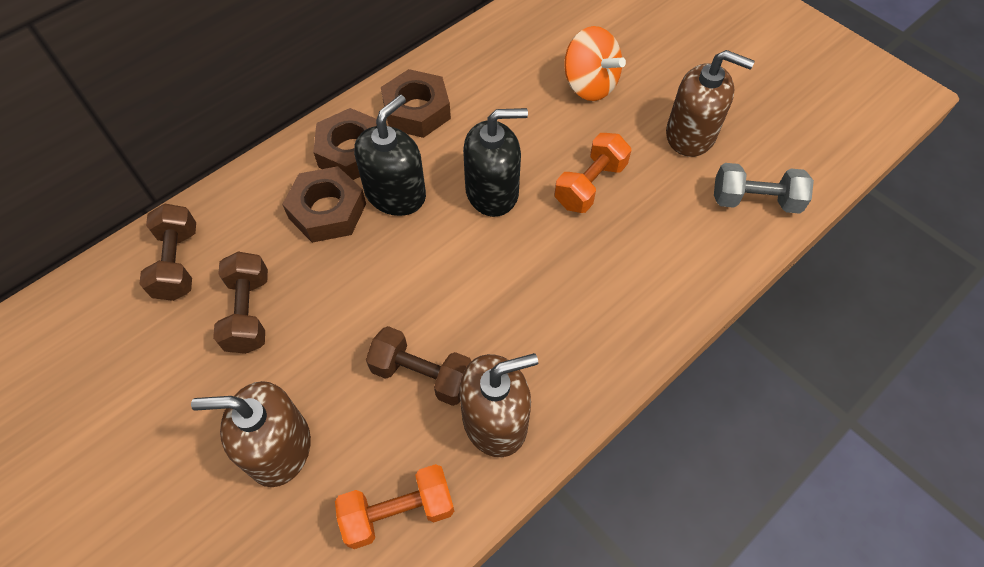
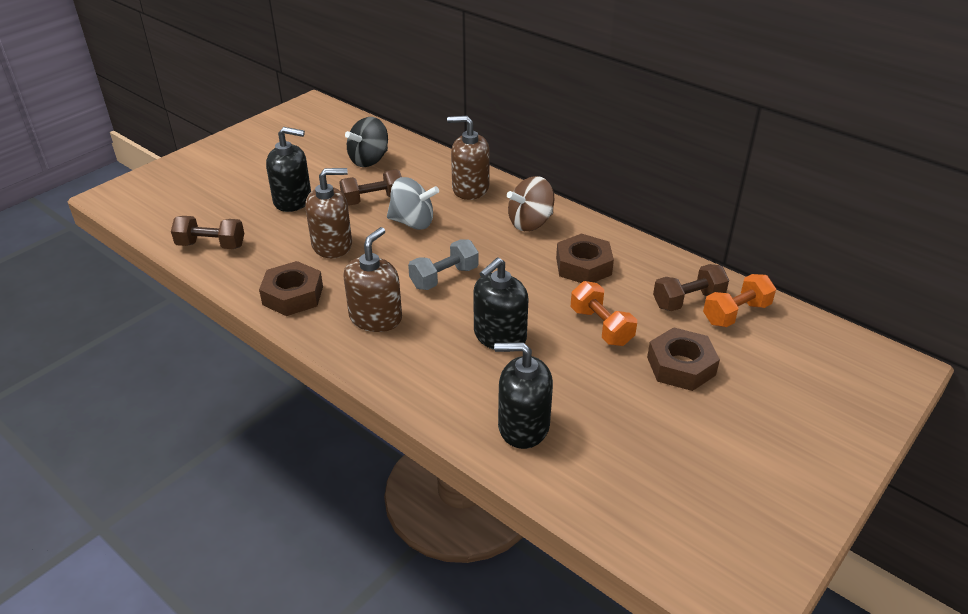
black soap dispenser: [354,95,426,216] [463,108,528,217] = 2 -> [266,127,311,212] [473,257,528,352] [494,342,553,449] = 3
black spinning top: none = 0 -> [345,117,388,167] = 1
brown spinning top: none = 0 -> [507,176,554,231] = 1
grey spinning top: none = 0 -> [387,177,439,230] = 1
orange spinning top: [564,26,626,101] = 1 -> none = 0

